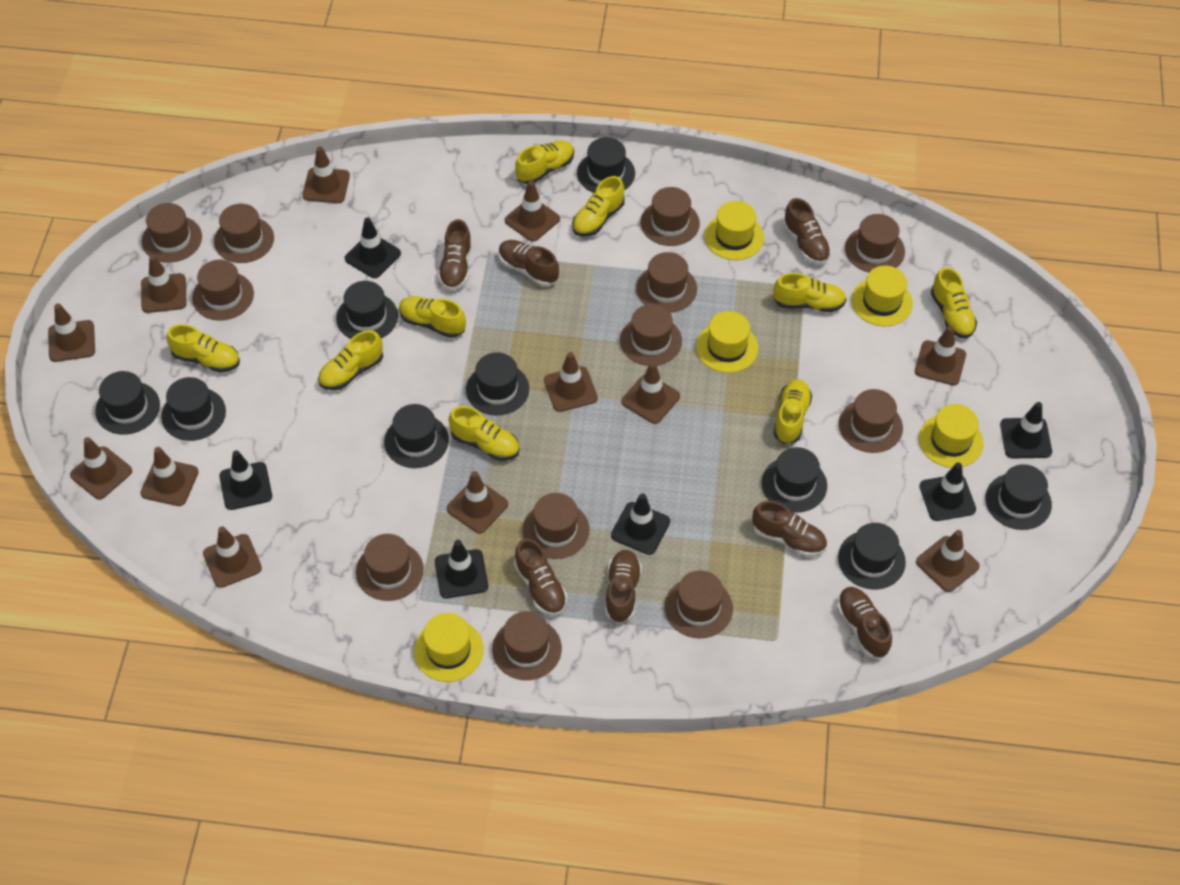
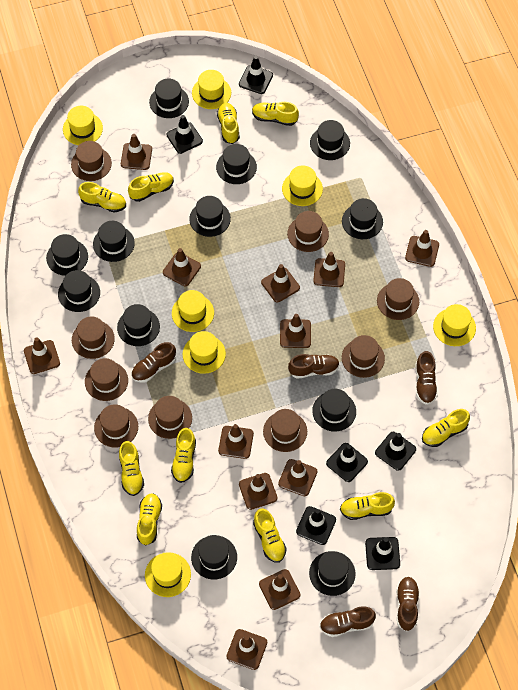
black hat: [95,371,160,435] [161,377,226,441] [336,281,398,339] [384,404,449,468] [466,352,529,415] [577,137,635,193] [762,447,827,512] [838,523,906,589] [985,464,1052,530] = 9 -> [46,234,88,276] [58,270,100,312] [93,221,135,262] [117,304,160,346] [149,79,189,118] [189,196,231,237] [191,535,237,580] [216,144,257,184] [309,551,356,596] [310,120,350,160] [312,389,356,432] [342,198,383,239] = 12
brown hat: [142,203,202,263] [192,260,254,320] [214,204,274,263] [356,534,424,601] [492,611,562,680] [523,493,589,559] [620,304,682,366] [636,252,697,313] [640,187,700,246] [665,570,733,638] [839,389,903,453] [845,214,905,272] = 12 -> [71,141,112,181] [72,317,115,359] [85,358,128,401] [94,404,138,448] [148,396,192,439] [263,409,307,452] [287,211,329,252] [342,335,385,378] [377,278,419,320] = 9
brown shoe: [438,219,472,291] [499,240,559,286] [514,538,567,616] [605,550,642,624] [752,501,827,557] [783,198,831,265] [837,587,892,658] = 7 -> [131,342,176,383] [288,354,340,379] [320,606,376,637] [396,577,419,631] [415,351,438,405] = 5
yellow hat: [414,613,484,682] [696,311,758,373] [704,201,764,260] [851,266,913,326] [919,404,984,468] = 5 -> [63,106,103,145] [145,552,191,597] [172,290,214,332] [183,331,226,374] [192,70,231,109] [282,165,323,206] [433,304,476,346] = 7
yellow shoe: [166,324,240,373] [318,330,383,390] [399,296,466,338] [449,406,520,461] [515,140,574,184] [572,176,625,236] [773,273,847,312] [773,380,812,444] [931,267,977,339] = 9 -> [78,182,126,212] [119,441,144,496] [128,172,174,202] [137,494,162,546] [171,428,196,483] [217,103,240,144] [252,102,299,126] [253,508,287,563] [340,492,395,520] [422,409,470,447] = 10

